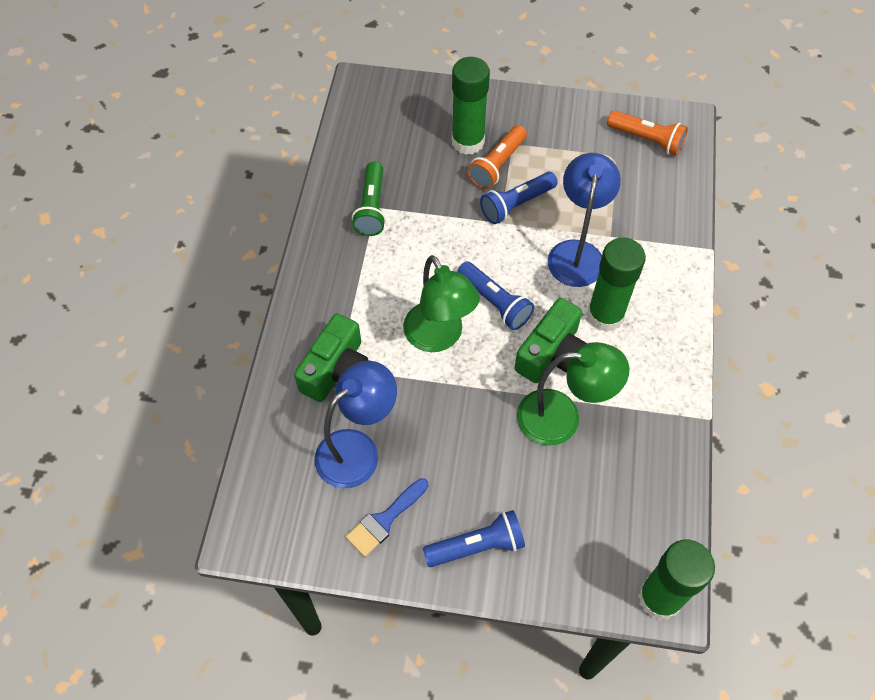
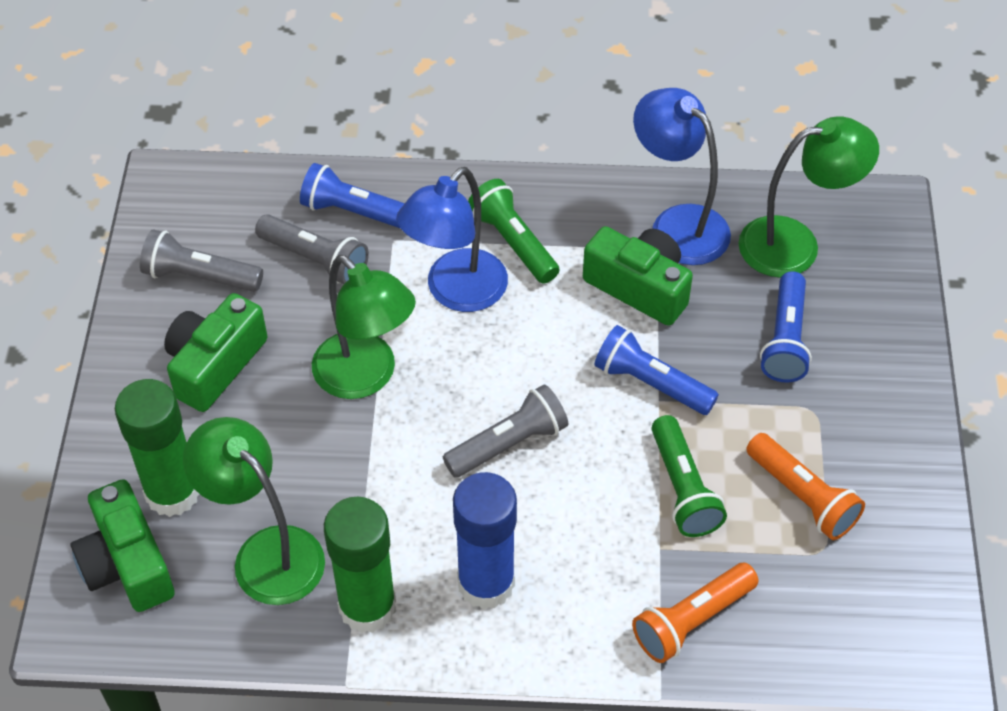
blue brush: [346,478,428,557] = 1 -> none = 0
blue glue stick: none = 0 -> [453,472,517,609] = 1
green camera: [294,313,369,402] [515,298,587,383] = 2 -> [71,479,175,612] [164,293,267,412] [583,226,693,326] = 3
green flashlight: [352,161,386,236] = 1 -> [468,179,559,284] [651,415,727,537] = 2
green glue stick: [452,57,490,155] [587,237,646,332] [638,540,715,620] = 3 -> [115,379,199,517] [324,497,396,633] = 2
green lamp: [403,255,480,352] [517,342,629,446] = 2 -> [183,417,325,605] [312,255,416,399] [738,116,879,277] = 3
grey flashlight: none = 0 -> [140,229,263,292] [255,214,369,284] [443,384,568,478] = 3

